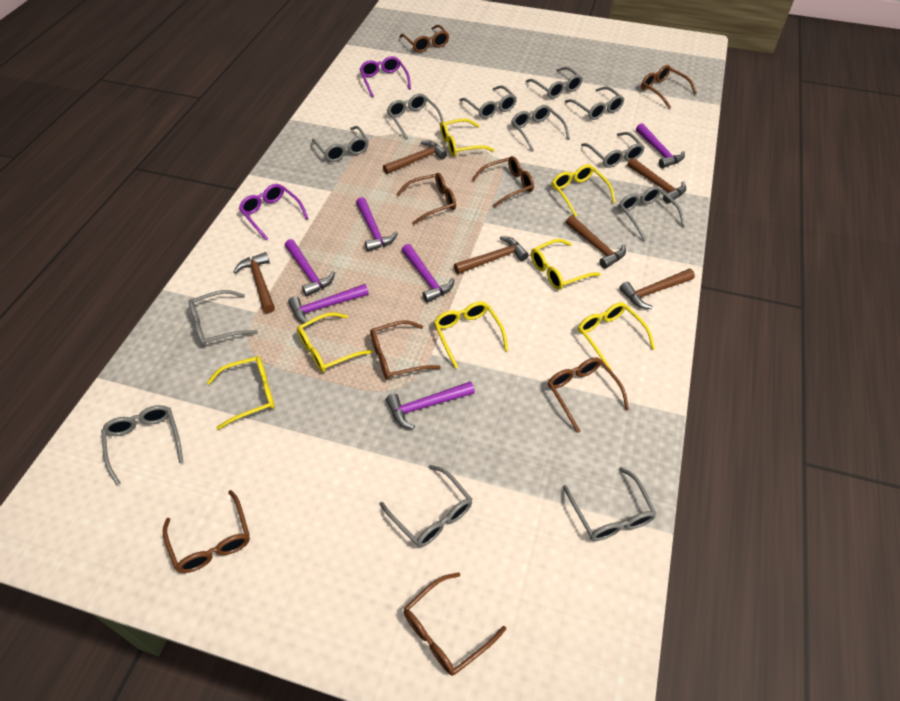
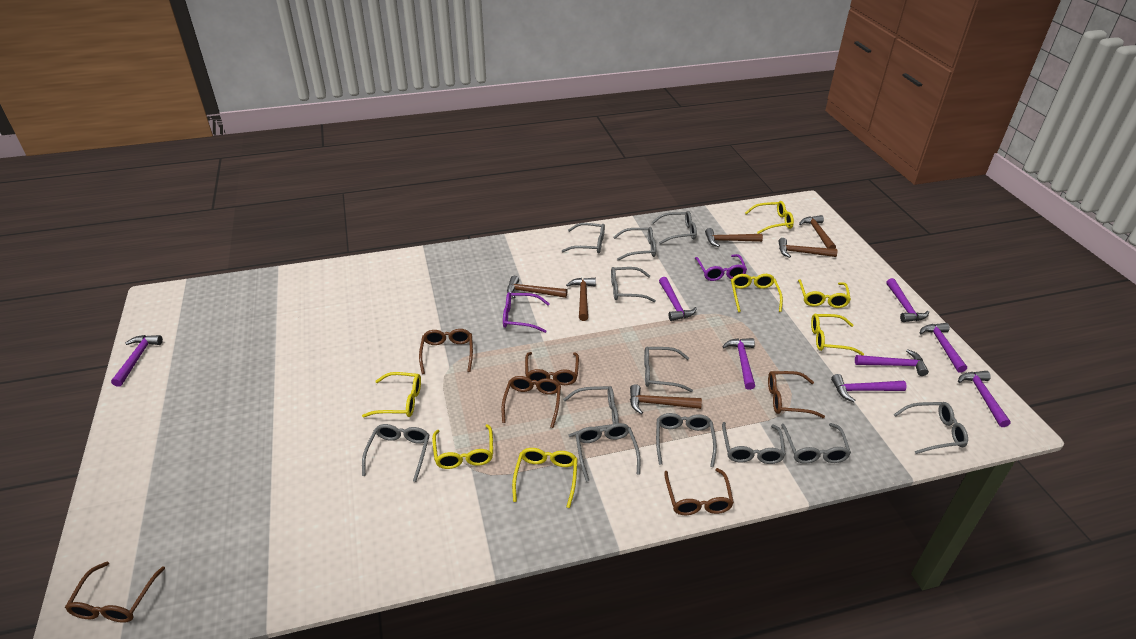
brown glasses: [163,490,250,573] [370,320,441,380] [396,173,456,225] [400,25,449,53] [404,572,506,676] [471,156,534,208] [548,357,629,433] [641,65,697,109] = 8 -> [65,562,165,623] [419,329,473,374] [502,376,561,428] [525,352,579,385] [664,468,734,515] [768,371,825,418] = 6
purple hammer: [285,239,335,297] [288,284,369,325] [356,197,398,252] [386,381,475,429] [402,244,454,303] [636,123,685,168] = 6 -> [111,335,163,387] [659,277,697,321] [722,338,755,390] [831,374,907,402] [855,349,929,376] [886,278,929,322] [920,323,967,373] [958,371,1011,427] = 8

